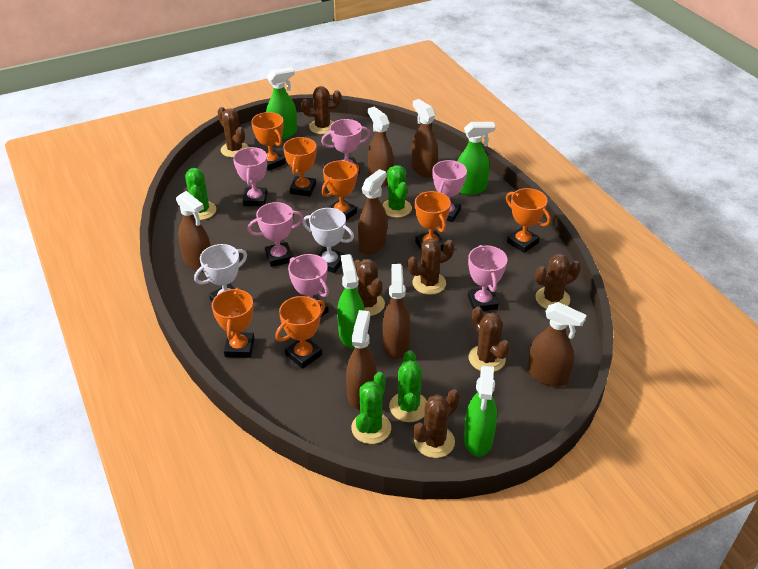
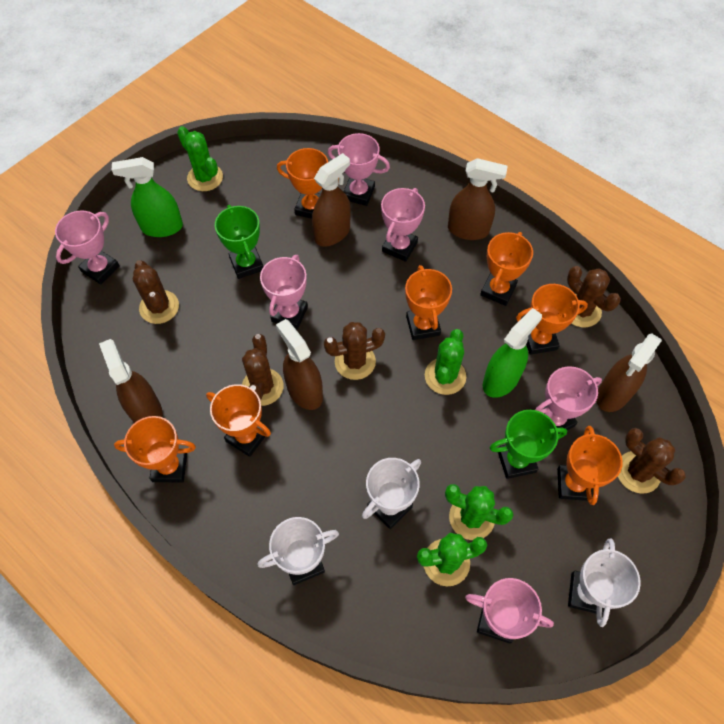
brown cactus: [217,107,248,158] [301,86,341,134] [354,259,385,316] [407,239,454,295] [413,389,460,458] [469,306,510,372] [535,254,581,309] = 7 -> [133,260,179,324] [242,334,284,406] [324,322,385,380] [567,266,621,327] [618,428,686,494] = 5
brown spray bottle: [176,191,211,271] [346,310,377,409] [358,169,387,255] [368,107,394,186] [382,264,411,359] [411,99,438,178] [527,302,587,387] = 7 -> [99,339,163,423] [276,319,323,410] [312,153,351,247] [448,158,508,240] [596,333,662,412] = 5
green spray bottle: [266,67,297,139] [337,254,365,348] [458,122,495,195] [464,366,497,457] = 4 -> [112,157,183,237] [483,308,542,398] = 2
green trophy: none = 0 -> [215,205,263,279] [489,410,567,479] = 2
white trophy: [194,244,247,301] [302,208,354,273] = 2 -> [258,517,339,585] [362,458,421,529] [568,538,641,627] = 3

